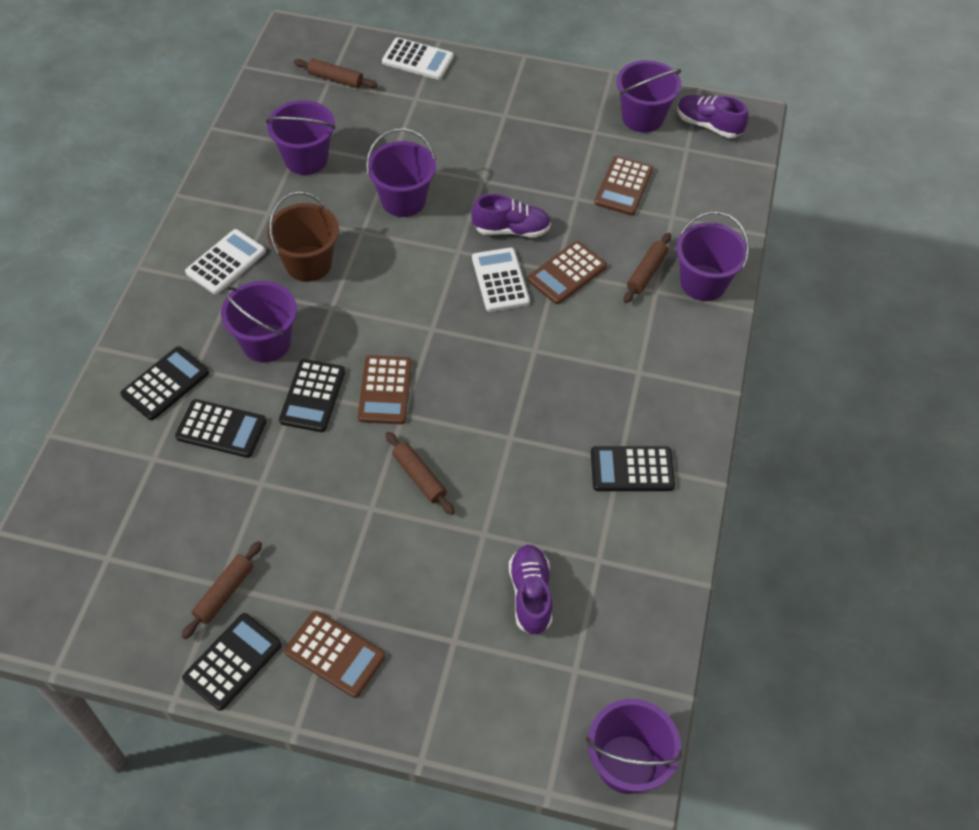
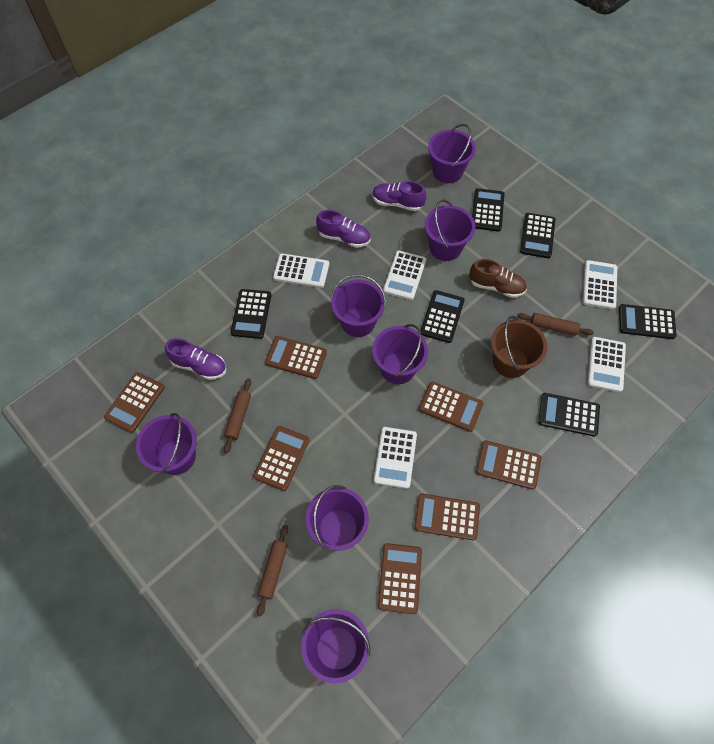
black calculator: [121,346,209,420] [175,399,267,458] [182,613,282,711] [279,359,345,432] [591,446,675,491] = 5 -> [231,289,272,339] [420,290,465,343] [472,188,504,232] [520,213,556,258] [538,393,600,437] [619,304,677,339] = 6
brown calculator: [284,611,386,698] [358,355,412,424] [528,241,607,304] [595,156,653,216] = 4 -> [104,372,164,433] [253,426,310,491] [265,336,327,379] [378,543,422,614] [414,493,480,541] [419,382,483,432] [476,440,541,490] = 7
brown rolling pin: [182,541,262,639] [294,59,377,88] [385,432,455,515] [624,233,671,303] = 4 -> [224,378,251,454] [257,525,288,617] [517,313,594,336] = 3
brown shoe: none = 0 -> [469,259,527,298] = 1
purple bucket: [221,281,297,362] [266,100,336,175] [366,128,436,217] [586,699,683,794] [616,60,681,133] [676,211,750,301] = 6 -> [136,413,197,475] [301,609,371,683] [306,485,369,551] [331,274,386,337] [372,324,428,384] [425,199,475,261] [428,124,476,183] = 7
white calculator: [185,229,266,294] [382,37,454,80] [472,248,530,312] = 3 -> [273,253,329,288] [374,427,417,489] [383,250,426,300] [583,260,617,309] [587,337,626,392] = 5

